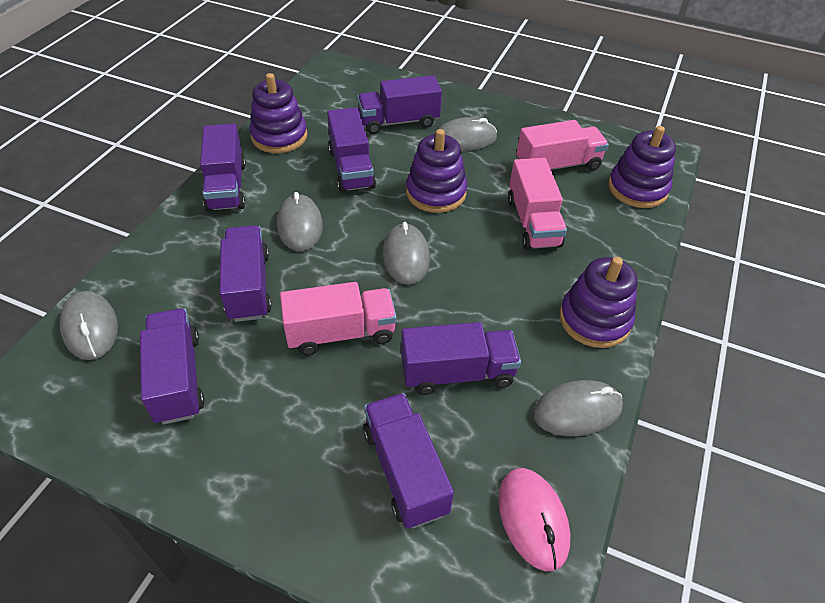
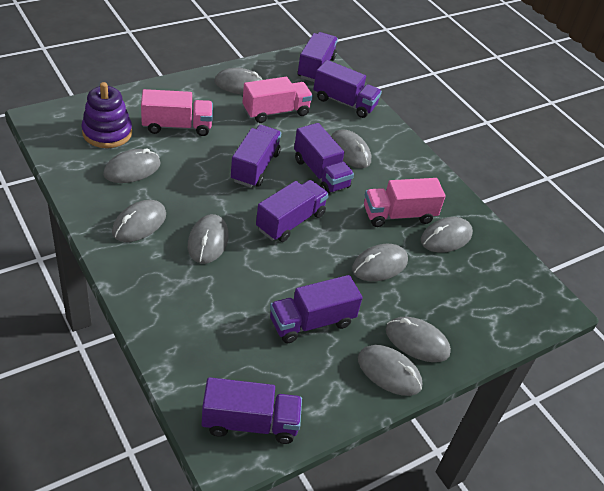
grey mouse: [60,291,118,360] [277,192,323,251] [383,222,430,285] [439,117,497,151] [533,380,623,436] = 5 -> [103,149,161,183] [112,200,166,242] [188,214,229,264] [214,68,263,94] [331,130,371,168] [352,244,408,281] [358,345,422,396] [386,317,451,362] [421,217,473,253] = 9
pink mouse: [498,468,570,571] = 1 -> none = 0
purple stacking toy: [249,73,308,153] [406,129,467,213] [559,257,637,348] [608,126,676,208] = 4 -> [82,82,132,148] = 1

